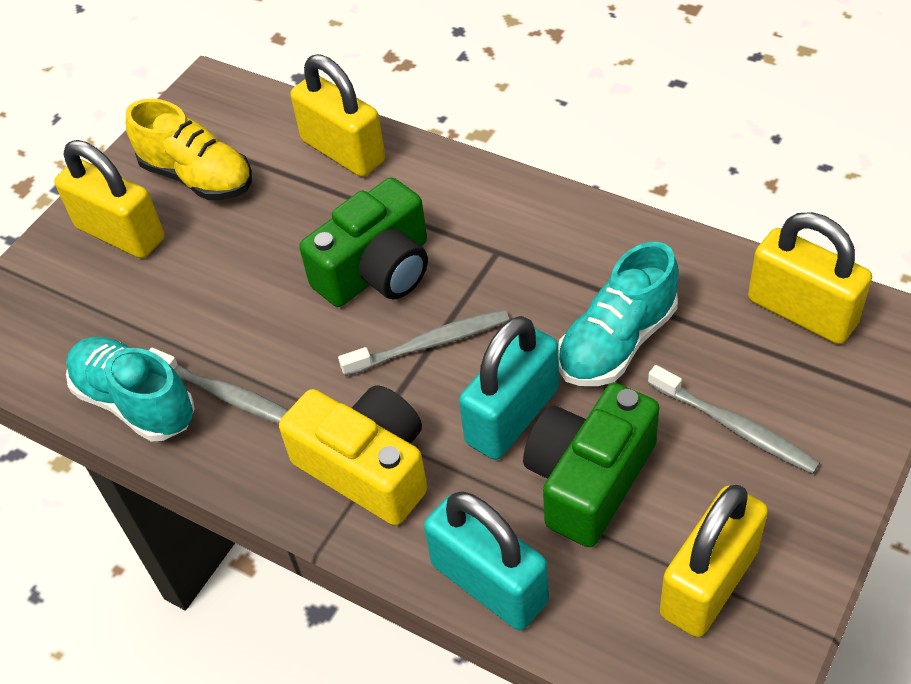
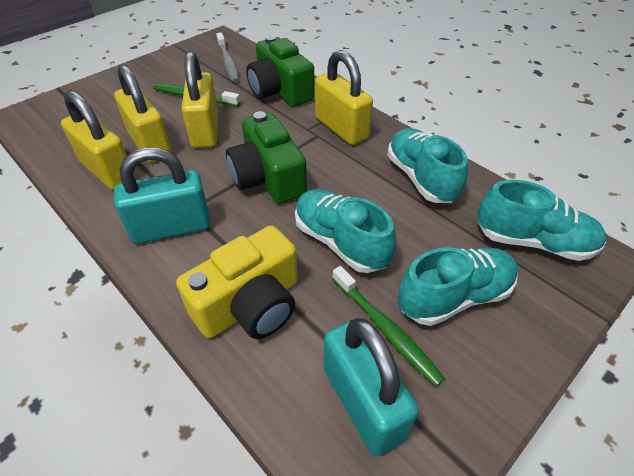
green toothbrush: none = 0 -> [153,84,240,107] [332,266,445,387] = 2
grey toothbrush: [149,348,289,424] [338,309,509,376] [648,365,820,474] = 3 -> [216,32,239,83] = 1
turquoise shoe: [66,337,195,441] [558,242,679,386] = 2 -> [295,189,396,273] [387,128,468,203] [397,247,518,326] [477,180,607,261] = 4
yellow shoe: [126,99,252,200] = 1 -> none = 0

